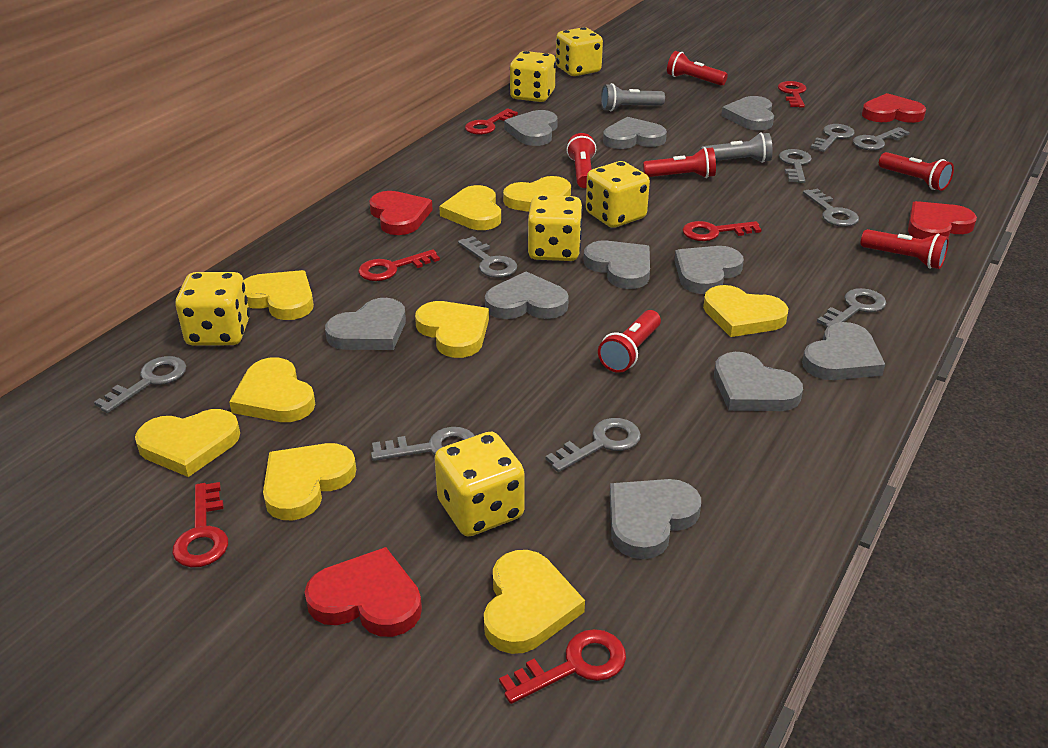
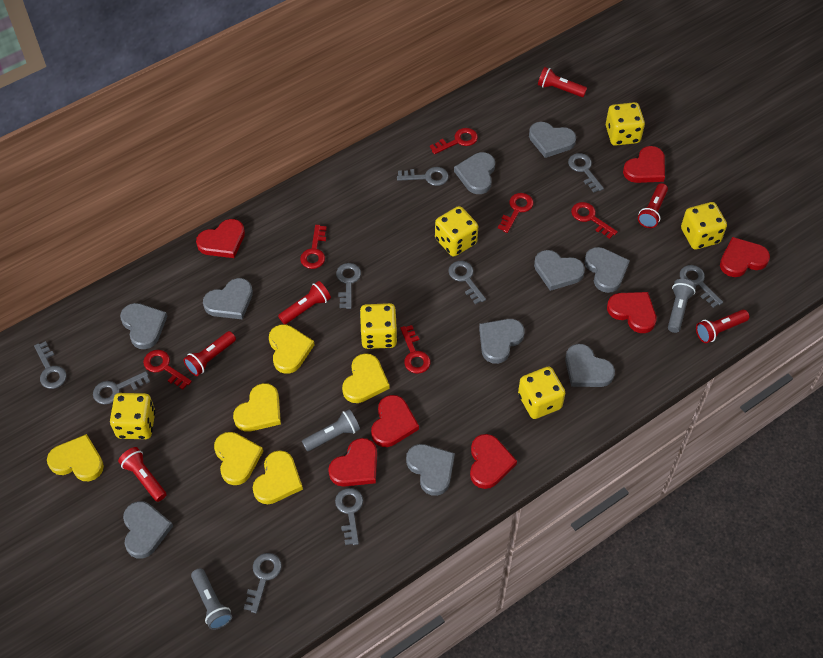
grey flashlight: [601,83,665,111] [700,132,773,163] = 2 -> [191,568,232,630] [302,409,360,451] [668,279,696,333] = 3
red heart: [305,547,422,637] [369,191,433,235] [862,93,926,123] [908,201,977,239] = 4 -> [196,219,245,258] [328,438,377,487] [371,395,419,447] [470,434,517,489] [607,292,657,333] [623,146,665,183] [720,237,770,277] = 7
yellow heart: [135,409,240,477] [229,357,315,422] [244,270,314,320] [263,443,356,520] [415,301,489,358] [439,185,501,230] [484,550,585,654] [503,176,571,212] [703,285,789,337] = 9 -> [47,434,104,481] [214,432,263,485] [233,383,281,432] [253,450,303,504] [269,324,314,374] [342,353,390,403] = 6

